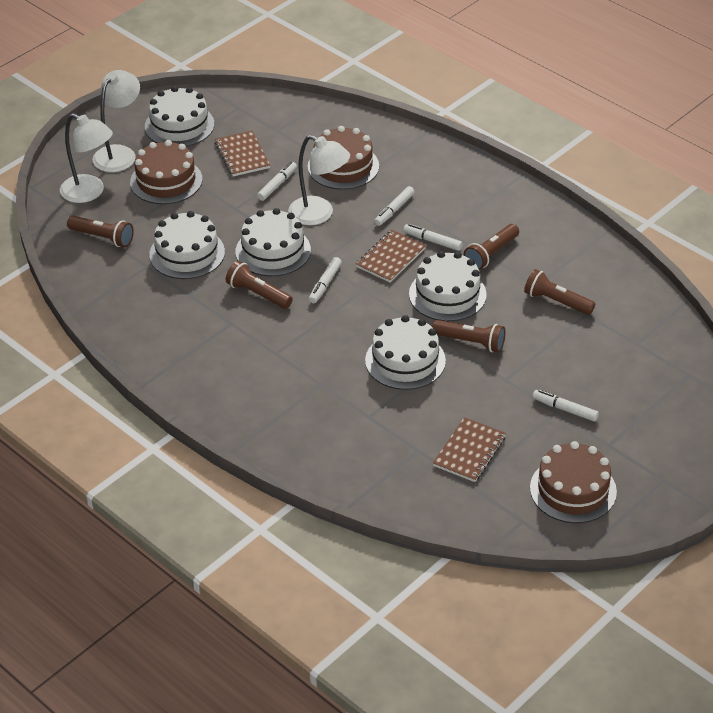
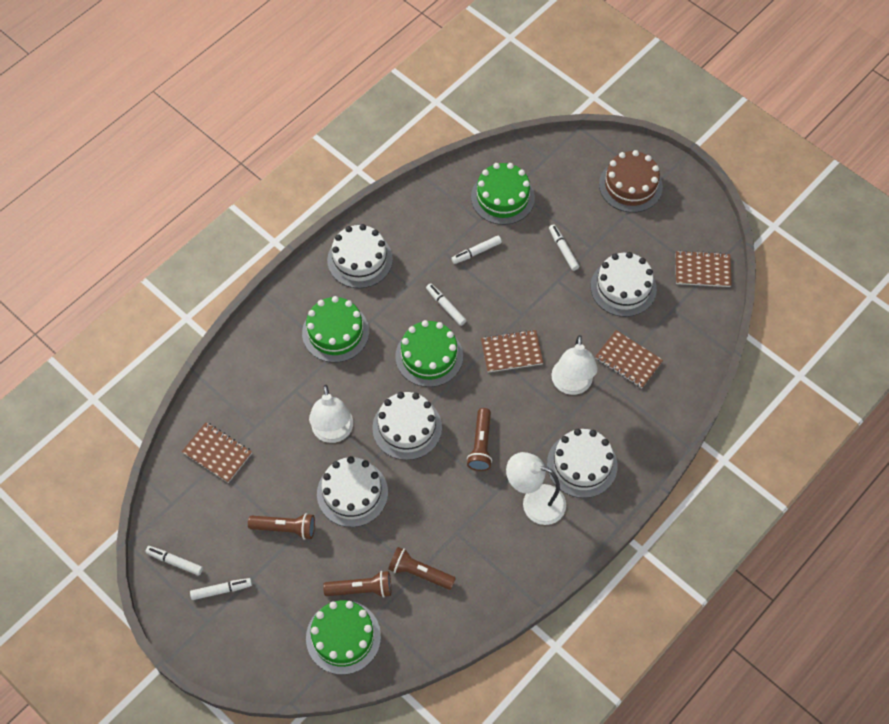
brown cake: [130,140,202,204] [308,126,379,190] [530,441,617,523] = 3 -> [599,150,663,213] = 1
brown flashlight: [67,216,134,247] [226,261,293,309] [432,320,505,352] [464,224,519,270] [524,269,595,315] = 5 -> [248,513,315,540] [323,571,391,598] [388,547,456,590] [467,408,492,471] = 4
brown notebook: [215,131,270,176] [356,230,426,282] [433,417,506,482] = 3 -> [182,422,252,483] [481,329,543,372] [595,330,663,388] [676,250,732,287] = 4
green cake: none = 0 -> [302,296,369,363] [306,600,381,675] [395,320,463,387] [471,163,535,225] = 4

